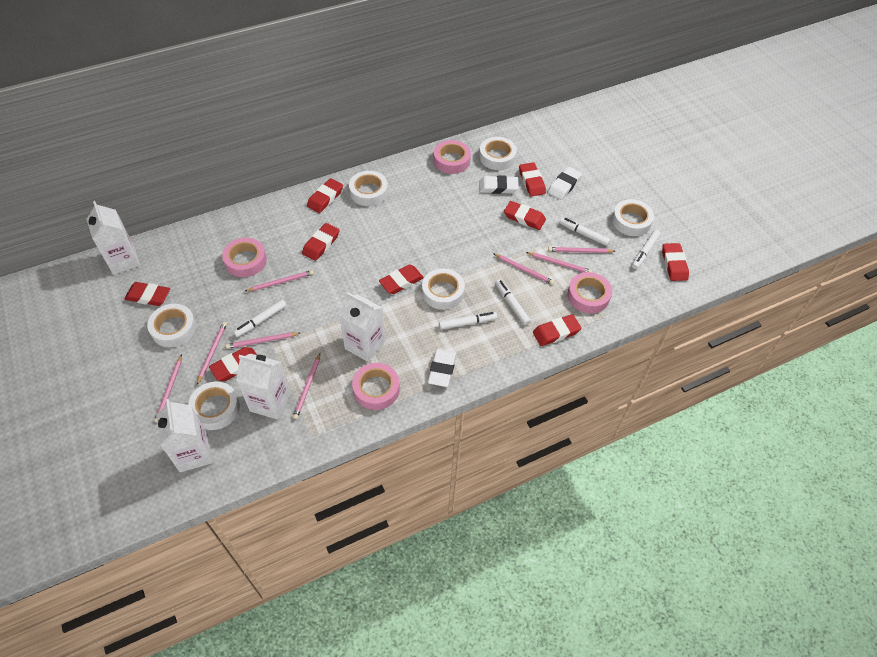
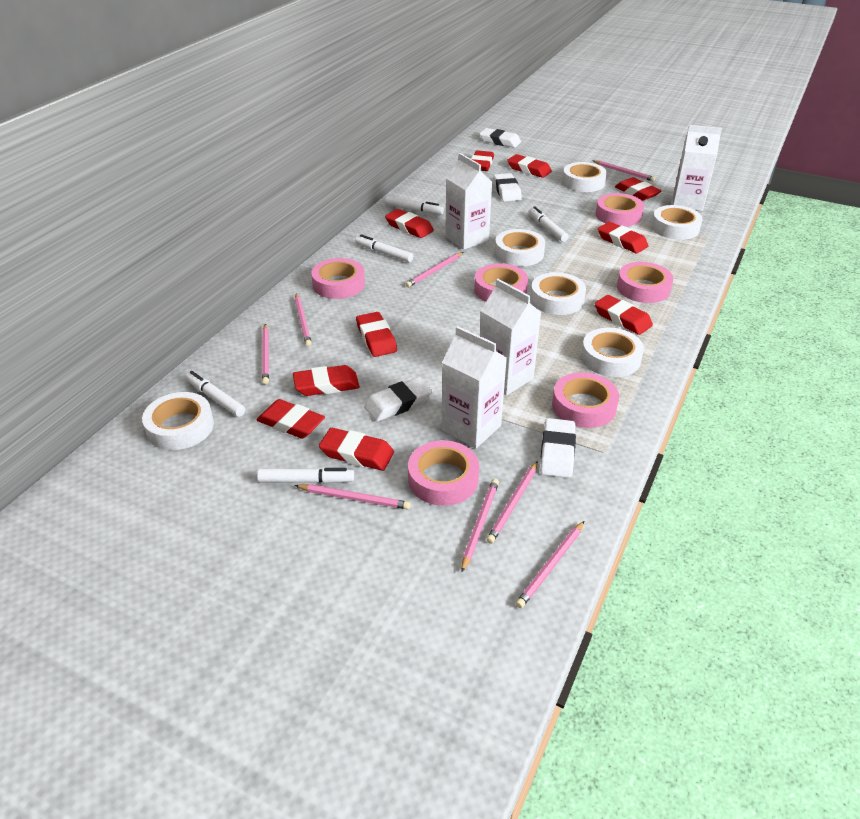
pink tape: [222,238,267,277] [352,363,400,410] [434,140,471,174] [567,272,612,313] = 4 -> [311,258,365,299] [408,440,479,506] [474,263,528,302] [552,372,619,428] [596,193,644,226] [617,262,673,303] = 6
red eraser: [125,282,170,306] [209,347,257,381] [302,223,340,261] [307,178,343,213] [379,265,424,294] [504,201,546,230] [519,162,546,197] [533,314,581,346] [662,243,689,281] = 9 -> [257,399,325,439] [293,365,360,396] [319,428,394,471] [356,312,397,357] [385,209,434,238] [471,150,494,171] [508,154,552,178] [594,295,653,335] [598,222,648,253] [615,177,661,201] = 10
white eraser: [428,349,457,387] [479,175,519,194] [548,167,582,200] = 3 -> [364,377,432,422] [479,128,521,148] [494,173,522,202] [540,418,576,478] = 4

